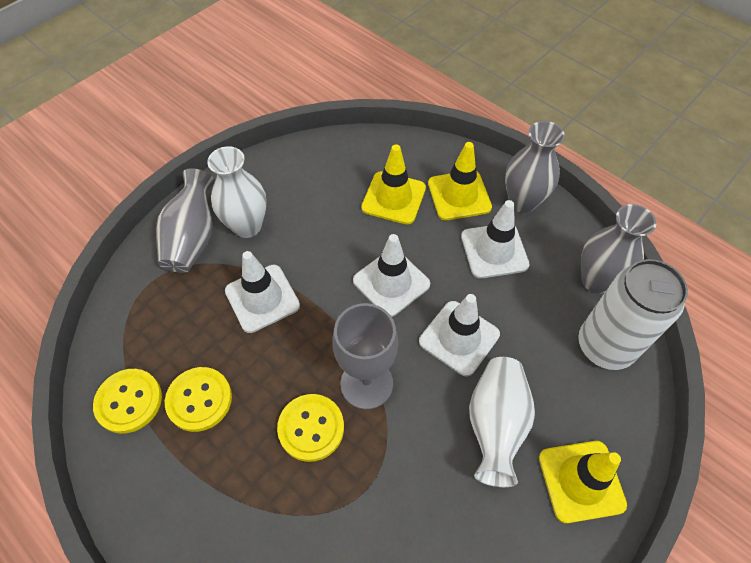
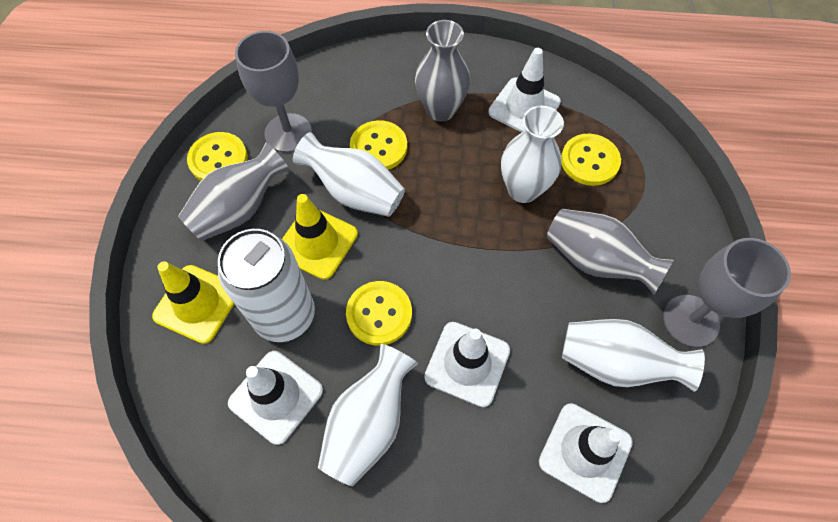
grey goblet: [332,303,398,409] = 1 -> [235,31,312,152] [663,238,791,347] = 2
white vase: [207,146,267,238] [469,357,535,487] = 2 -> [293,132,405,217] [318,344,418,486] [501,106,564,203] [562,319,705,392] = 4
yellow button: [93,369,162,434] [165,367,232,432] [277,394,344,462] = 3 -> [187,132,248,181] [346,281,412,346] [350,120,407,170] [561,134,621,186] = 4
yellow traffic cone: [361,144,426,225] [428,142,492,221] [539,441,627,523] = 3 -> [152,261,234,344] [282,194,358,280] = 2

